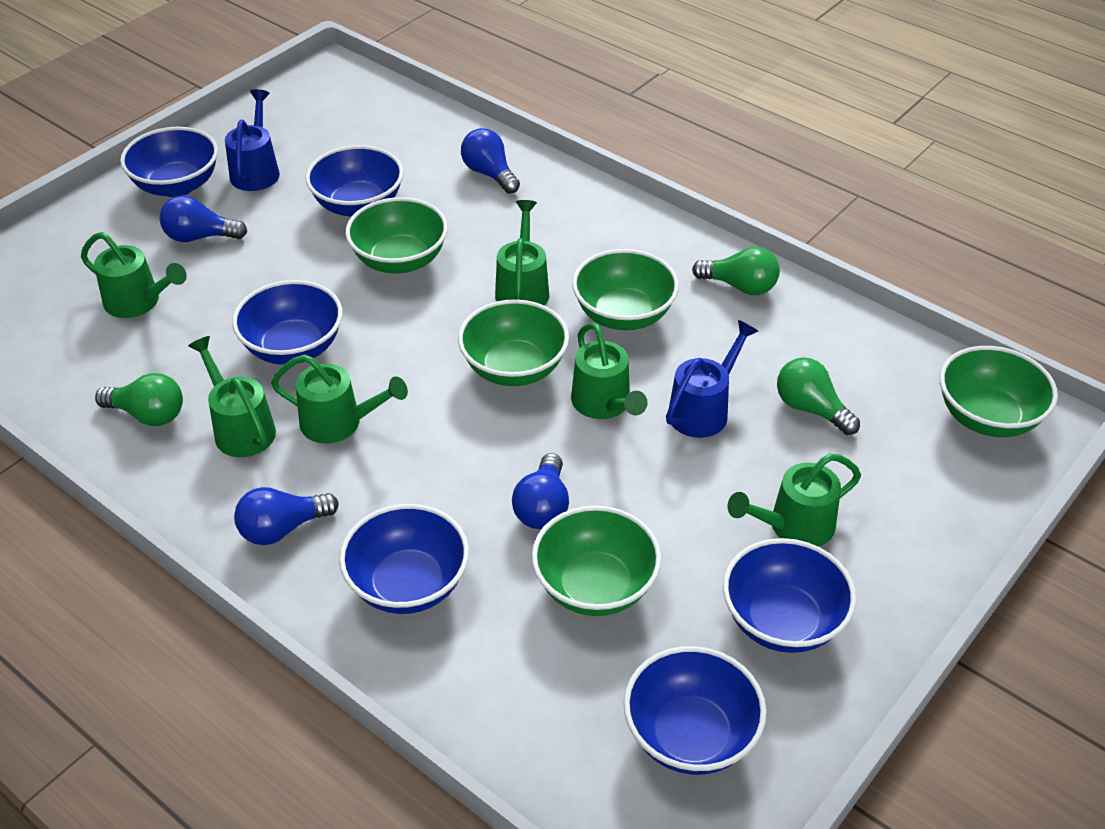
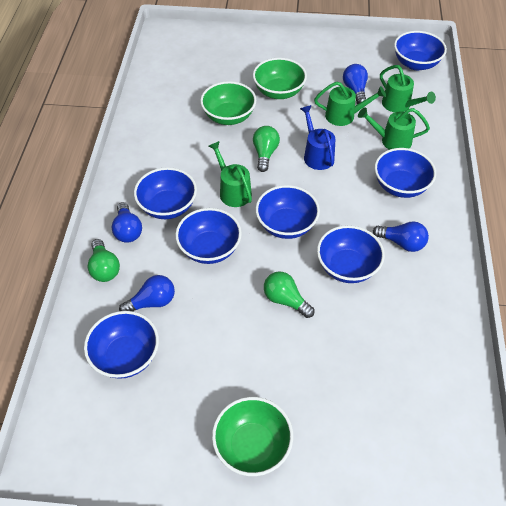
blue bowl: [120,127,218,197] [232,280,343,365] [305,145,404,217] [339,504,469,614] [624,646,767,775] [723,538,856,653] = 6 -> [84,311,159,379] [134,167,197,219] [175,208,242,264] [255,185,320,239] [317,225,385,283] [374,148,436,198] [394,31,447,70] = 7
blue watering can: [225,89,280,191] [666,320,758,438] = 2 -> [300,105,336,170] = 1
green bowl: [345,197,448,274] [458,299,569,386] [532,506,661,616] [572,249,679,330] [940,346,1058,437] = 5 -> [200,81,256,125] [212,397,293,476] [253,58,307,99] = 3
green watering can: [81,232,187,318] [188,336,276,457] [271,354,408,444] [495,200,549,306] [571,322,648,419] [728,453,861,547] = 6 -> [209,141,252,207] [314,82,386,126] [358,107,430,150] [380,65,436,112] = 4

